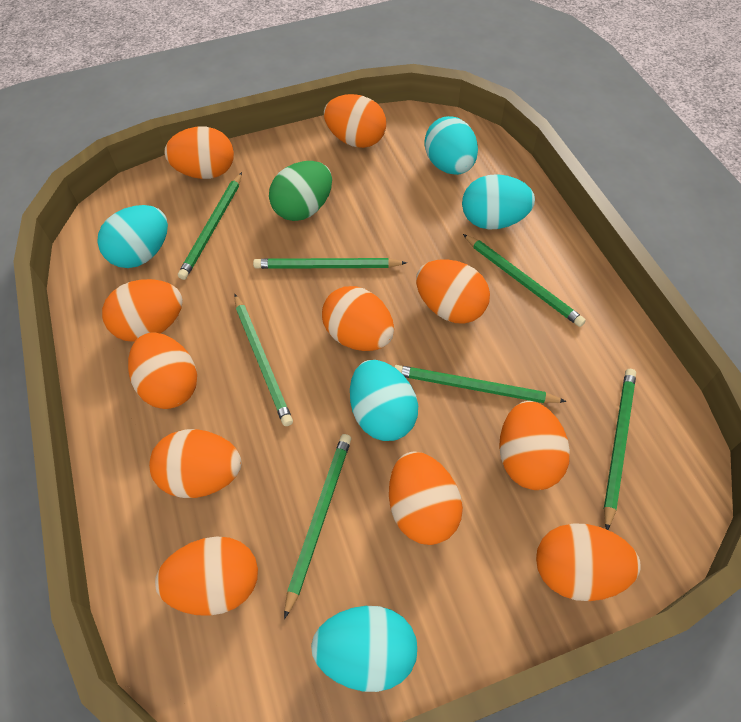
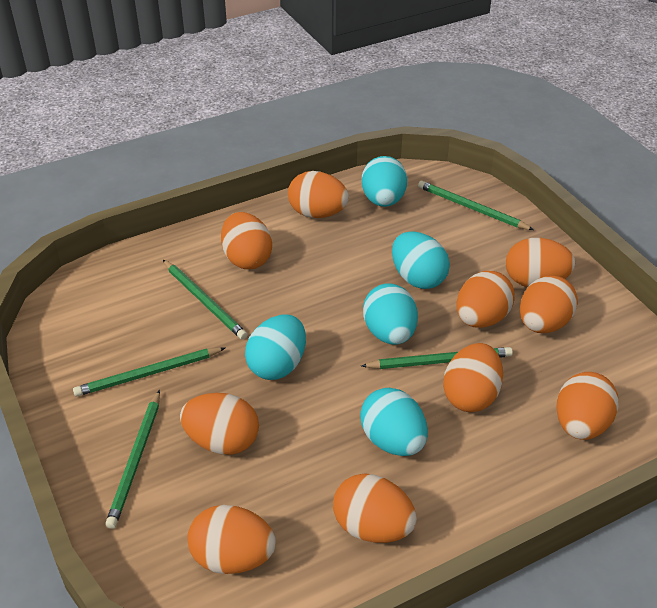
green egg: [269,161,332,221] = 1 -> none = 0
green pencil: [178,172,242,280] [234,294,293,426] [253,258,407,269] [284,434,351,619] [394,365,567,403] [463,234,586,327] [604,369,636,530] = 7 -> [73,347,225,397] [105,390,160,529] [163,260,247,340] [361,347,513,369] [418,181,534,230] = 5
orange egg: [102,279,183,342] [128,332,197,409] [149,429,241,498] [155,537,258,616] [164,127,234,179] [322,286,394,351] [324,94,386,148] [389,452,463,545] [416,259,490,324] [499,401,570,490] [536,523,641,601] = 11 -> [180,393,259,455] [187,505,276,574] [221,212,272,269] [288,171,349,218] [333,473,417,543] [443,343,503,412] [457,271,515,328] [506,238,575,287] [520,276,578,333] [556,372,619,440] = 10

